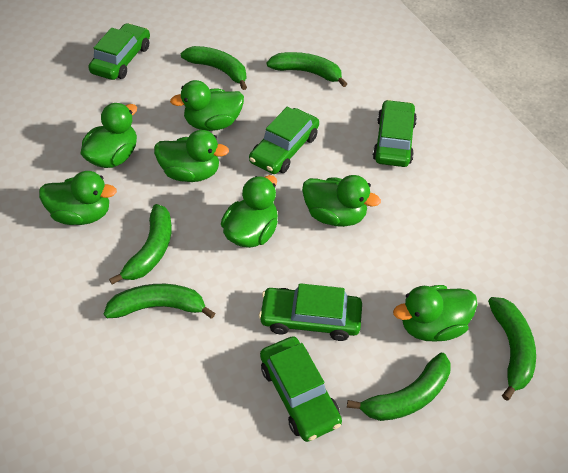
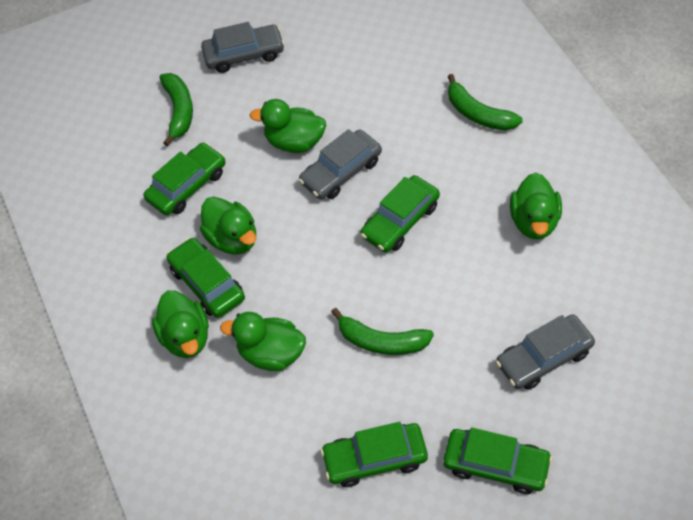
green banana: [104,284,215,319] [109,204,172,285] [181,46,247,90] [267,52,347,87] [347,353,450,421] [488,297,536,401] = 6 -> [160,73,193,146] [331,308,434,355] [448,74,523,131] = 3
green duck: [39,171,117,225] [80,103,137,168] [154,130,229,182] [170,80,244,131] [221,175,278,248] [302,175,381,227] [393,285,477,342] = 7 -> [152,290,209,358] [200,196,256,255] [220,312,306,371] [250,99,326,153] [510,172,562,239] = 5
grey car: none = 0 -> [201,22,285,73] [299,129,382,200] [496,314,595,390] = 3

